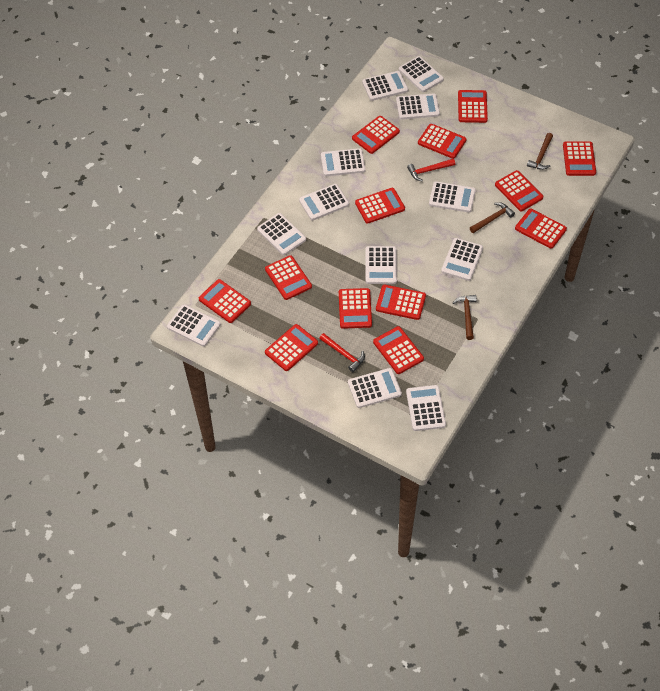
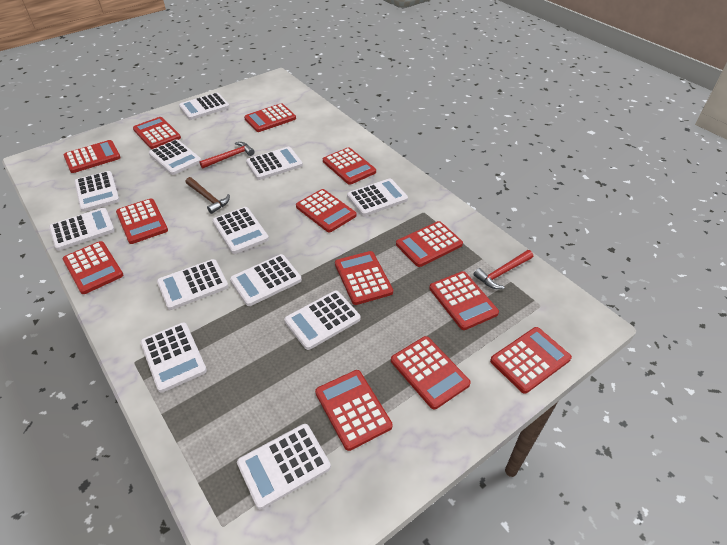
brown hammer: [453,295,477,340] [470,202,515,233] [527,133,553,170] = 3 -> [186,177,230,214] = 1

